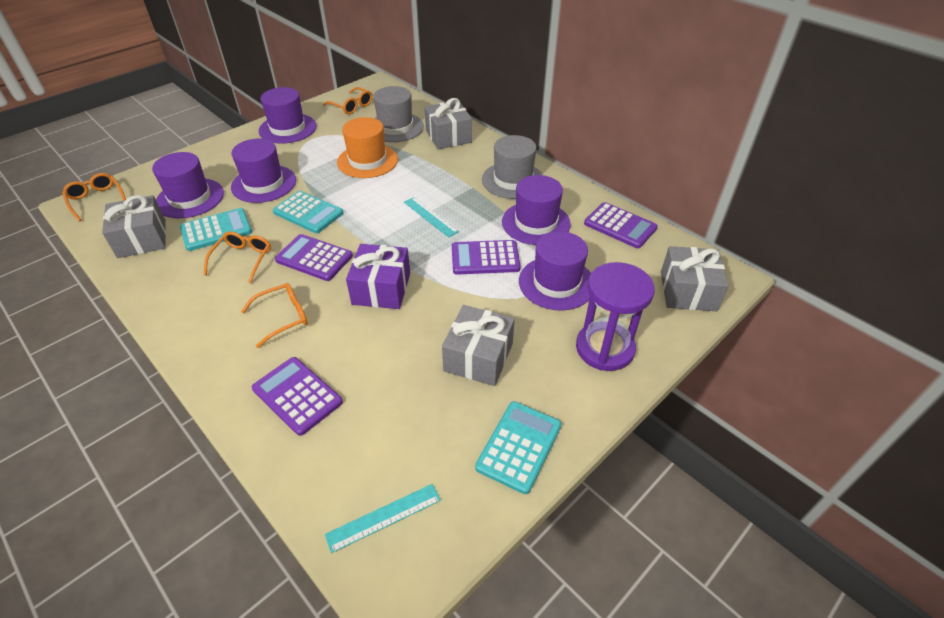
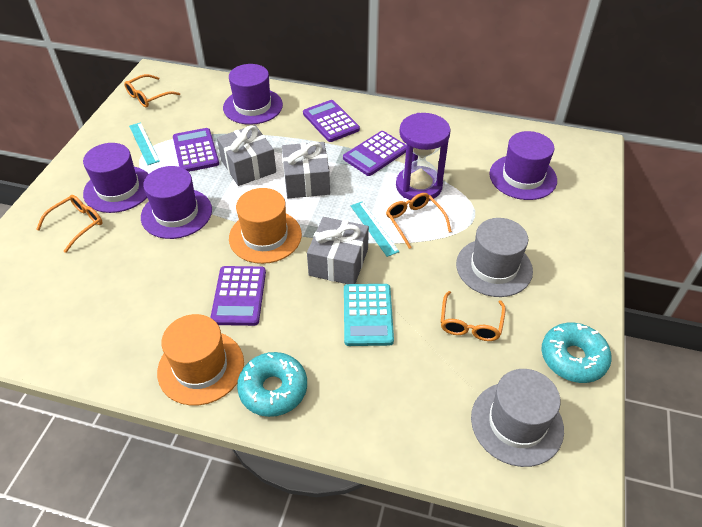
grey gift: [102,195,166,258] [424,98,472,149] [442,305,515,386] [661,246,729,311] = 4 -> [217,125,276,186] [282,142,330,198] [307,217,369,284] = 3
orange hat: [337,117,398,178] = 1 -> [157,314,244,406] [229,188,302,264] = 2
purple gift: [346,244,410,309] = 1 -> none = 0
purple hat: [152,152,224,218] [231,139,296,203] [259,87,316,144] [502,175,571,245] [519,231,591,311] = 5 -> [83,143,149,213] [141,166,212,239] [223,64,283,125] [489,131,557,200] = 4
turquoise calculator: [180,208,252,251] [273,191,343,233] [475,401,561,494] = 3 -> [344,284,394,346] = 1
turquoise donut: none = 0 -> [237,352,307,417] [542,323,612,383] = 2

